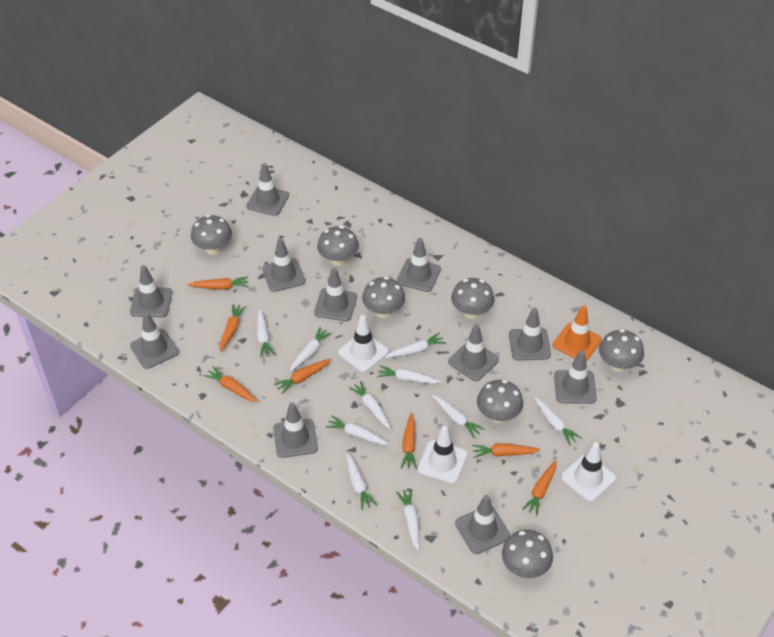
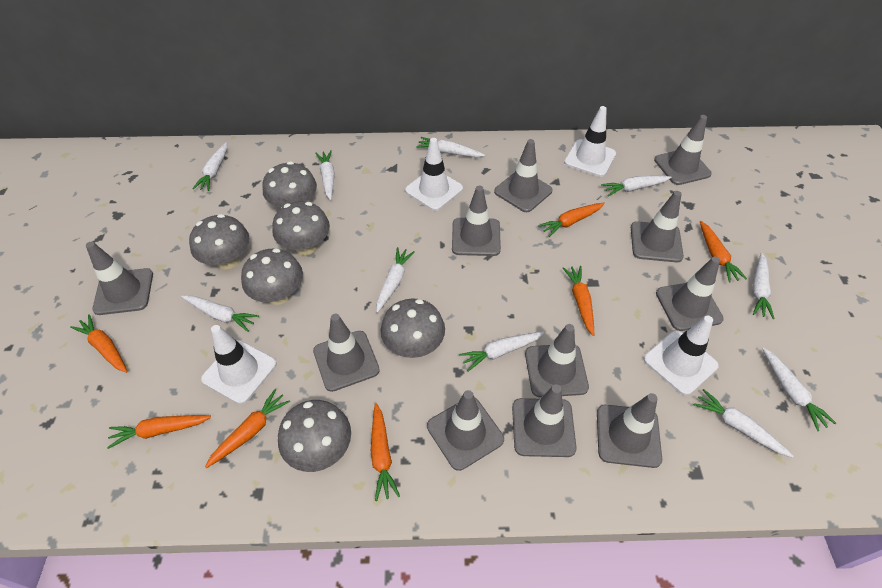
grey mushroom: [191,215,232,255] [317,226,359,266] [362,277,405,318] [451,278,494,319] [477,380,523,423] [502,530,553,578] [599,329,644,372] = 7 -> [189,214,249,269] [241,248,303,305] [262,161,317,207] [272,201,330,255] [278,400,351,472] [380,298,445,358] = 6
orange traffic cone: [553,305,602,361] = 1 -> none = 0
white traffic cone: [338,315,389,372] [418,426,468,484] [561,442,616,502] = 3 -> [201,325,277,404] [405,138,463,211] [564,106,616,177] [643,315,719,395] = 4

